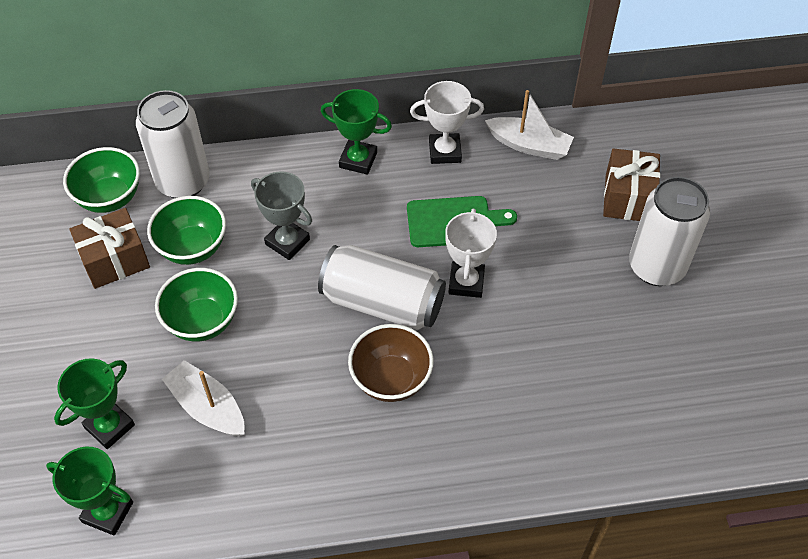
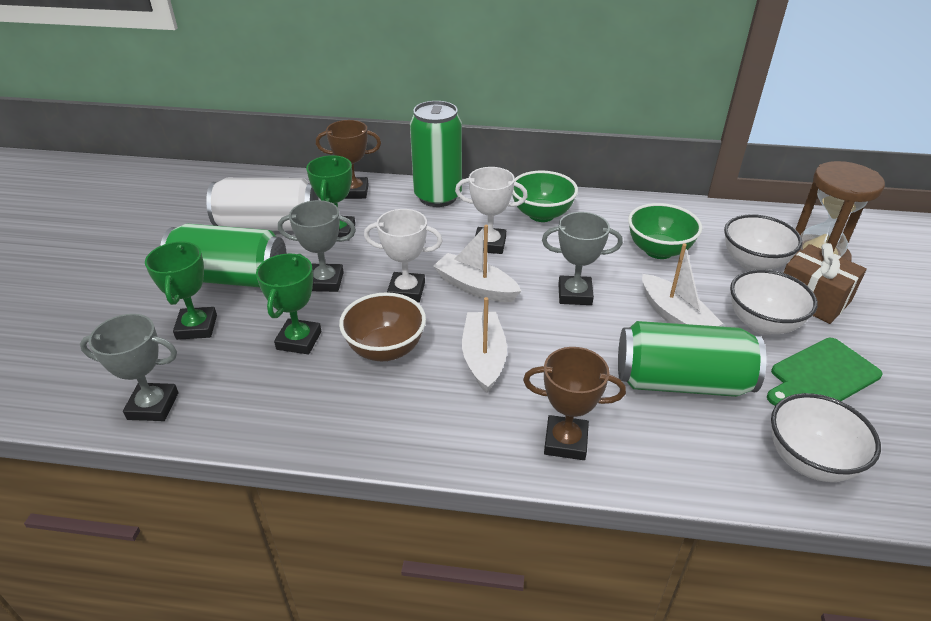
brown gift: [70,208,150,289] [603,148,660,221] = 2 -> [784,243,867,324] = 1
brown hourglass: none = 0 -> [790,161,885,261] = 1
brown trophy: none = 0 -> [316,120,381,199] [523,347,626,460] = 2
green bowl: [63,147,140,213] [147,196,226,265] [155,268,238,342] = 3 -> [512,171,578,222] [628,203,702,259] = 2
green can: none = 0 -> [160,224,287,287] [410,101,462,207] [618,321,766,397] = 3
grey trophy: [251,171,312,260] = 1 -> [80,314,178,421] [278,200,356,292] [542,212,623,305] = 3
white boat: [162,360,244,437] [485,90,574,160] = 2 -> [433,225,521,302] [462,297,507,393] [642,243,723,326] = 3
white bowl: none = 0 -> [724,214,802,270] [730,269,818,335] [771,393,881,482] = 3
white can: [136,90,210,198] [318,245,446,330] [629,177,710,286] = 3 -> [206,178,319,231] = 1

